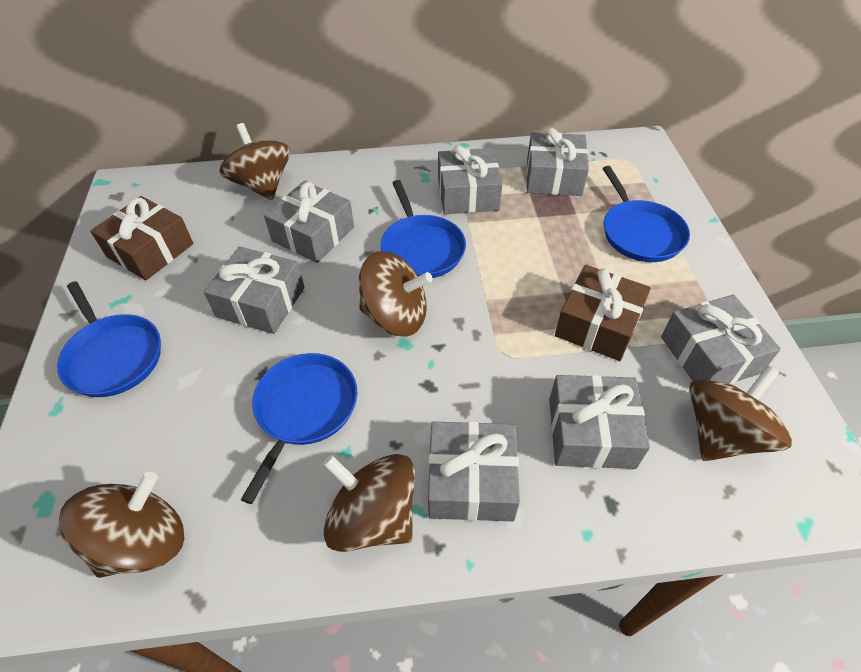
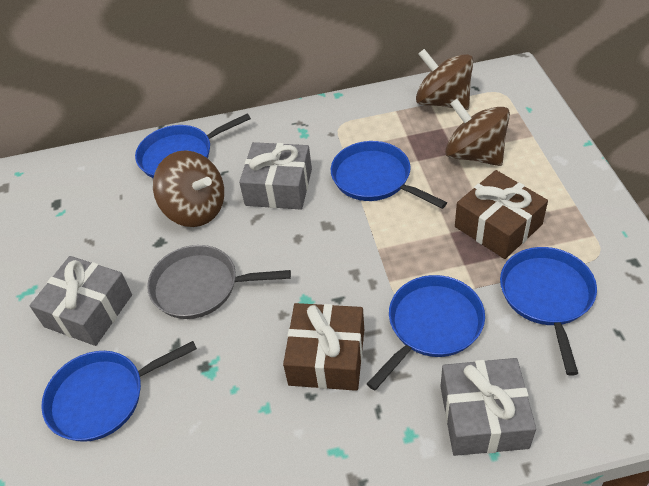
blue pan: [57,281,161,397] [241,353,357,504] [381,180,466,278] [602,166,690,262] = 4 -> [41,341,197,442] [135,113,251,178] [331,141,447,209] [367,275,485,391] [500,247,597,376] = 5
brown spinning top: [59,472,184,578] [219,123,290,200] [323,454,415,552] [359,251,433,337] [689,365,792,461] = 5 -> [153,150,224,227] [416,49,474,110] [445,99,510,166] = 3
grey gift: [204,246,305,334] [264,181,354,263] [428,421,520,521] [438,145,502,214] [526,128,589,196] [549,375,650,469] [661,295,781,384] = 7 -> [30,256,132,346] [239,142,312,210] [440,358,536,456] = 3
grey pan: none = 0 -> [147,245,291,319] = 1

